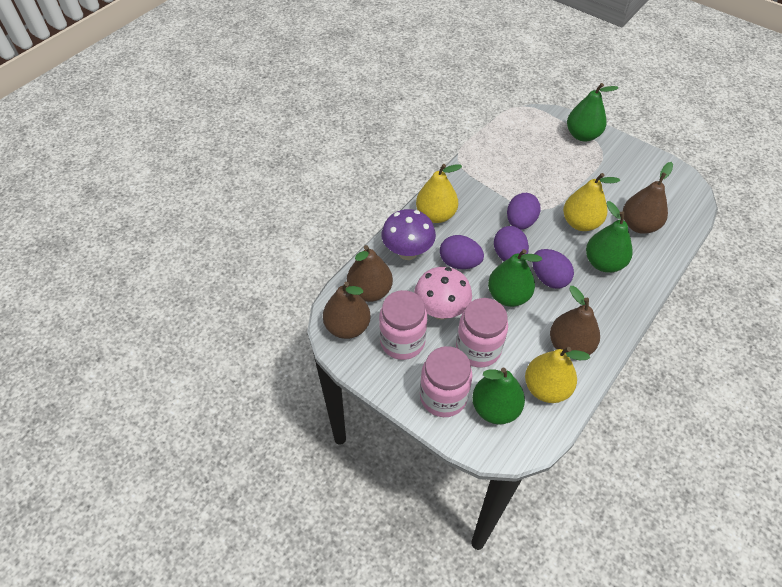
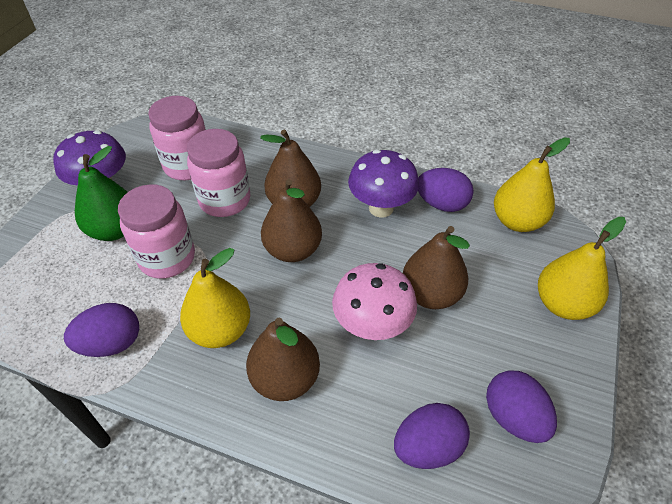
green pear: [472,368,525,424] [488,249,542,307] [567,83,618,141] [586,201,633,273] = 4 -> [75,146,128,241] = 1
purple mushroom: [381,209,436,260] = 1 -> [53,130,126,186] [348,150,419,218] = 2

